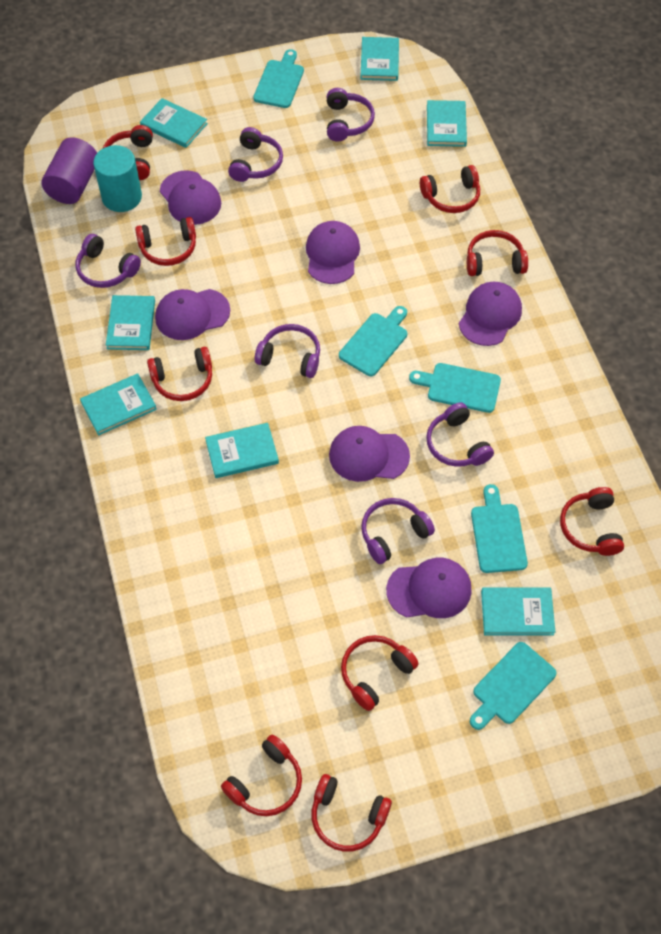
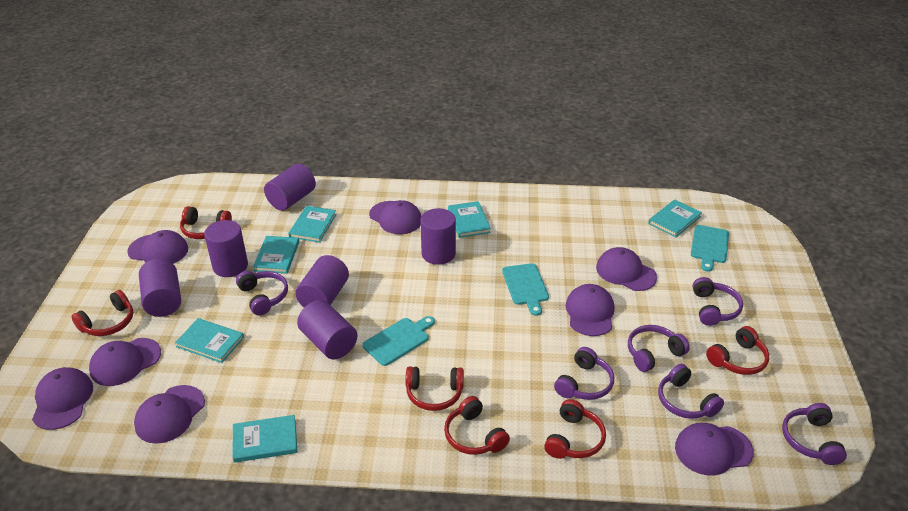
purple cap: [155,289,230,340] [160,170,221,225] [306,221,360,284] [329,426,410,482] [386,558,472,618] [459,282,522,346] = 6 -> [32,367,93,430] [89,338,161,386] [127,230,188,264] [134,385,205,444] [369,200,421,234] [566,284,614,336] [596,247,657,291] [675,423,754,476] = 8
purple cylinder: [41,137,97,204] = 1 -> [139,259,181,317] [204,220,248,277] [264,164,316,211] [295,255,349,307] [297,300,357,360] [421,208,456,265] = 6
red headphones: [103,125,153,180] [135,217,196,266] [147,347,212,401] [221,735,302,816] [311,774,392,852] [341,635,419,711] [420,165,480,213] [467,230,528,276] [560,487,624,556] = 9 -> [71,290,133,336] [180,206,232,239] [405,366,464,411] [444,396,510,455] [544,399,606,459] [706,326,769,375] = 6
turquoise book: [80,374,157,435] [106,295,155,350] [140,98,208,148] [205,423,279,478] [360,37,399,81] [427,100,467,147] [481,587,555,636] = 7 -> [175,318,244,363] [232,415,297,463] [253,236,299,273] [288,206,337,243] [448,201,491,238] [648,199,702,237] = 6
turquoise cutting board: [253,49,304,108] [339,306,407,376] [409,363,501,413] [470,642,557,730] [471,484,528,573] = 5 -> [363,316,435,366] [502,263,549,316] [691,225,729,272] = 3
turquoise cylinder: [93,145,142,212] = 1 -> none = 0

